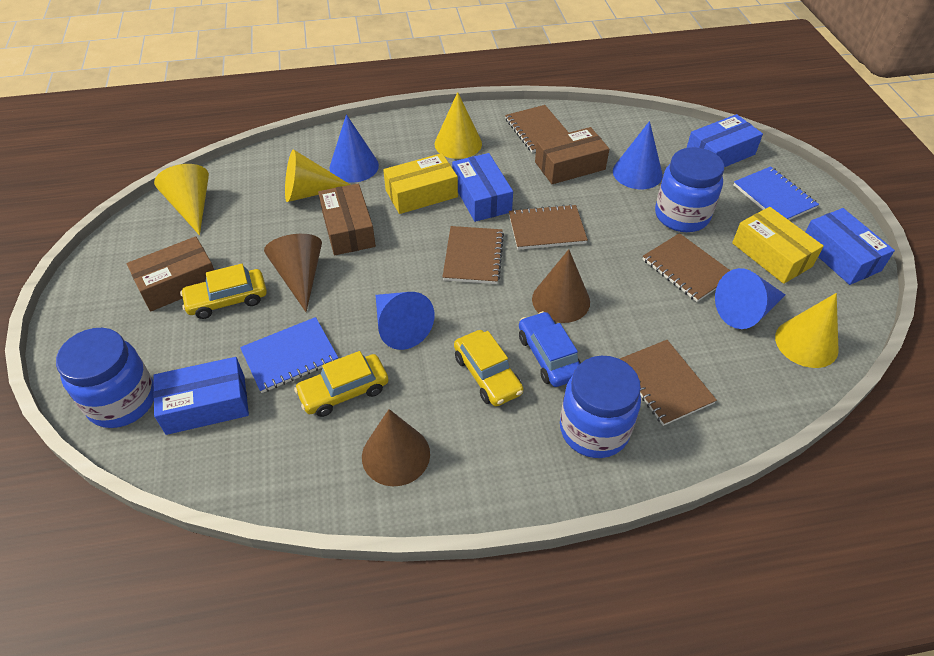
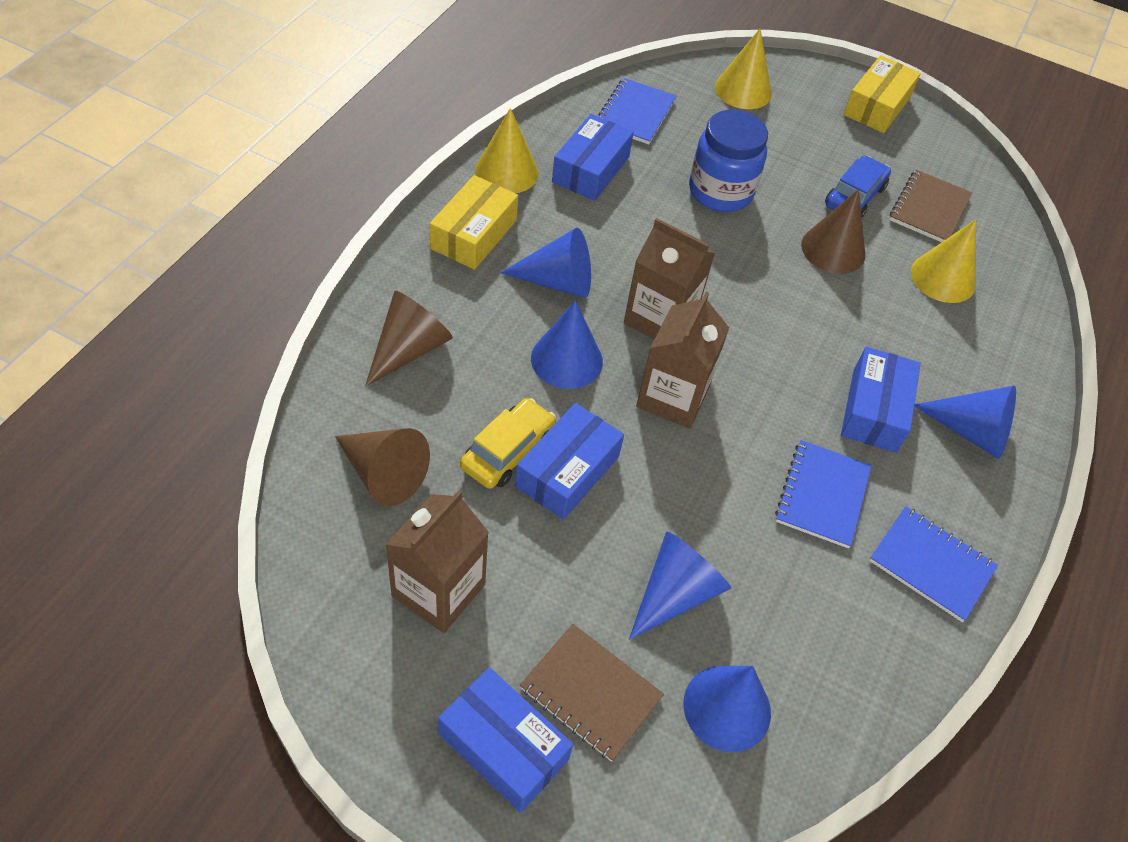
blue cone: [329,114,379,183] [375,292,435,350] [613,121,663,189] [715,268,785,329] = 4 -> [500,228,591,298] [531,300,603,389] [629,532,731,640] [683,666,771,752] [914,385,1016,459] = 5
blue jar: [56,328,154,428] [560,356,641,458] [655,147,724,232] = 3 -> [689,110,768,212] = 1
blue notebook: [240,317,338,393] [734,166,819,220] = 2 -> [598,78,676,145] [775,440,872,548] [869,506,998,622] = 3
brown box: [127,236,214,311] [318,183,376,255] [535,127,609,184] = 3 -> none = 0
brown carton: none = 0 -> [385,490,489,633] [624,218,715,339] [636,292,729,429] = 3
brown notebook: [443,226,504,284] [505,105,569,153] [509,204,588,250] [620,340,717,426] [643,233,731,302] = 5 -> [520,624,664,762] [890,170,972,242] = 2
yellow car: [180,264,267,319] [294,351,388,417] [454,330,523,406] = 3 -> [460,398,556,489] = 1
yellow cone: [154,164,209,235] [285,150,350,202] [434,92,482,159] [775,293,839,368] = 4 -> [475,108,539,193] [715,29,772,109] [911,219,976,303] = 3

